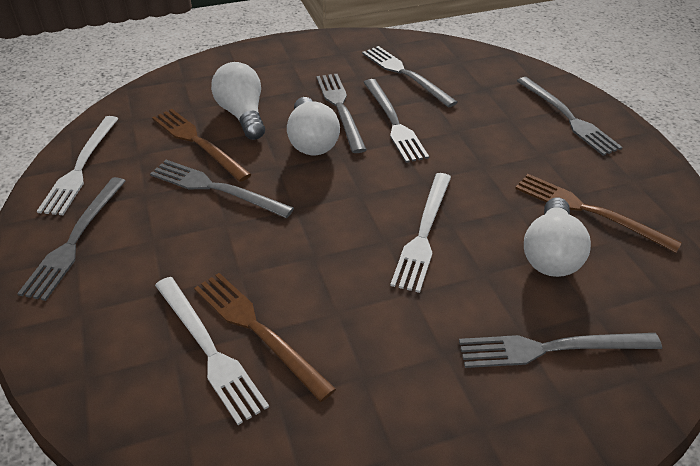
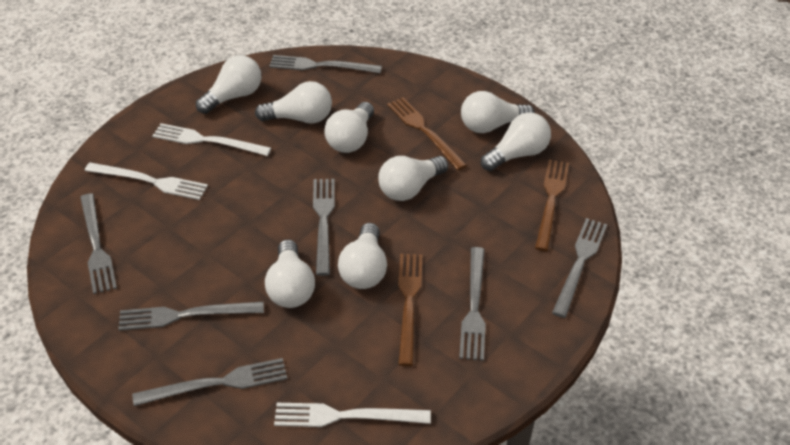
white light bulb: [211,62,265,140] [287,97,340,155] [524,197,591,277] = 3 -> [196,55,261,114] [255,81,332,124] [265,239,315,308] [324,102,374,153] [338,223,387,289] [378,156,448,201] [461,91,535,133] [481,112,551,171] = 8

